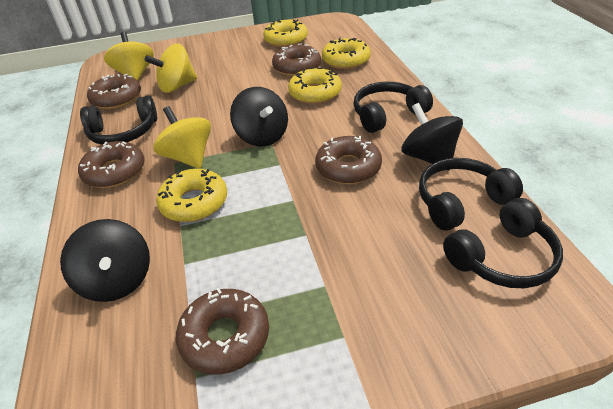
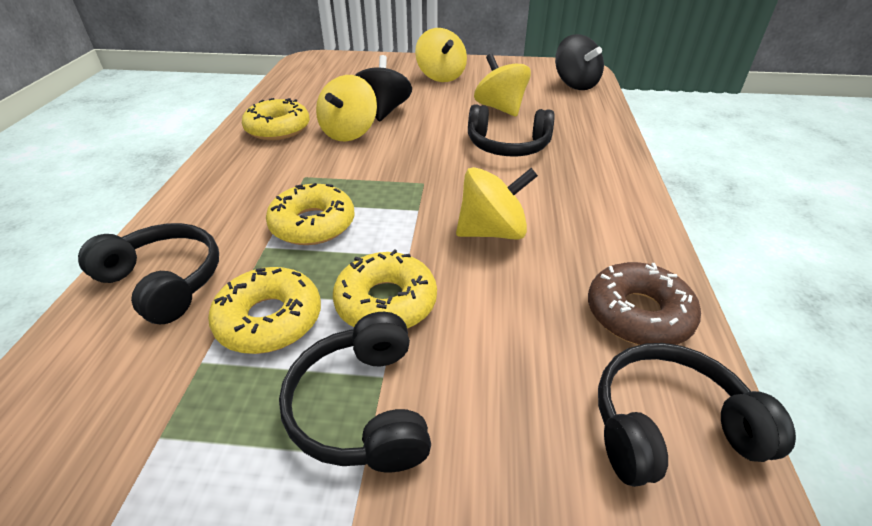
black spinning top: [60,219,150,302] [230,87,288,146] [402,103,463,171] = 3 -> [355,55,412,121] [555,34,604,90] = 2
brown donut: [78,141,145,188] [87,74,141,109] [176,287,269,375] [272,43,321,76] [315,136,382,184] = 5 -> [588,262,701,345] = 1
yellow spinning top: [104,32,154,81] [145,44,197,93] [153,106,211,169] = 3 -> [316,75,377,142] [415,28,467,82] [456,167,538,240] [474,53,531,117] = 4

